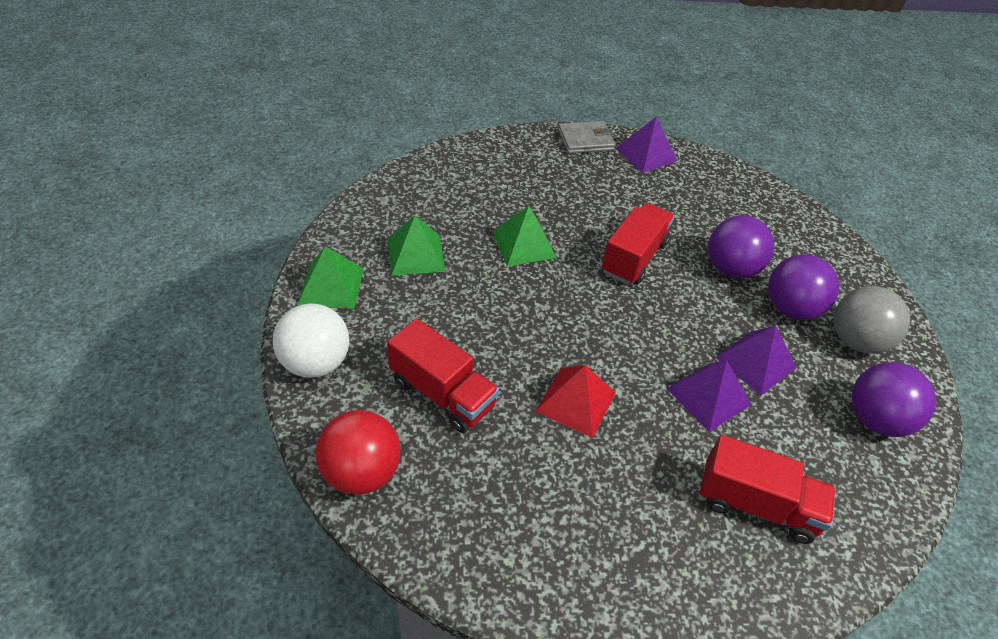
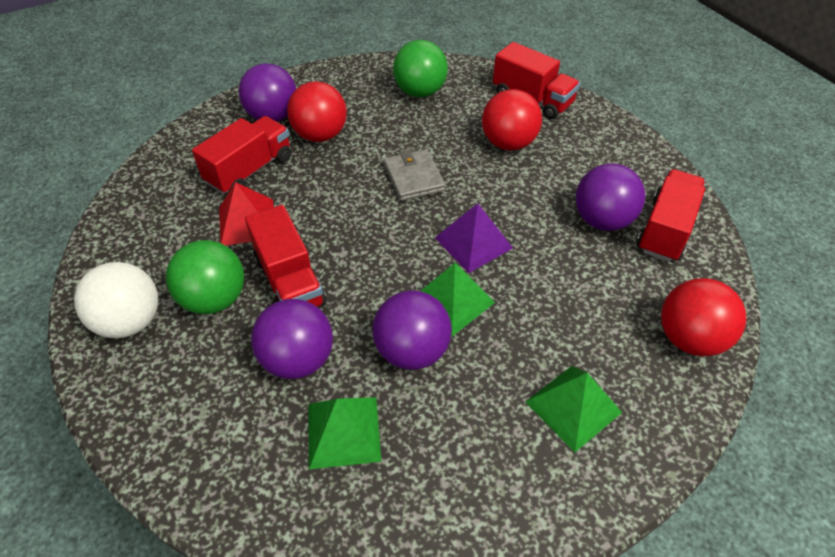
green ball: none = 0 -> [166,240,244,314] [393,40,448,97] = 2
grey ball: [834,286,910,354] = 1 -> none = 0
purple ball: [708,215,774,278] [768,254,839,320] [852,362,936,437] = 3 -> [239,63,296,122] [251,299,333,379] [372,290,452,370] [576,164,645,231] = 4
purple pyramid: [615,117,677,173] [666,360,752,432] [715,326,796,395] = 3 -> [435,203,513,273] = 1
red ball: [316,410,401,495] = 1 -> [287,81,347,142] [482,89,542,151] [661,278,747,356] = 3
red truck: [387,318,499,433] [602,203,675,285] [700,435,836,544] = 3 -> [192,116,291,195] [245,205,327,307] [493,42,580,119] [636,169,705,262] = 4

